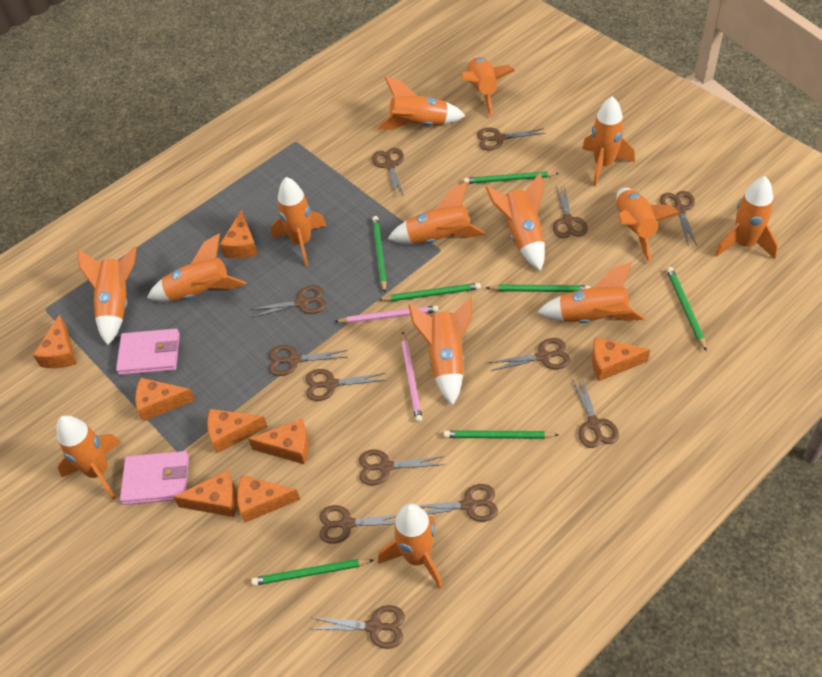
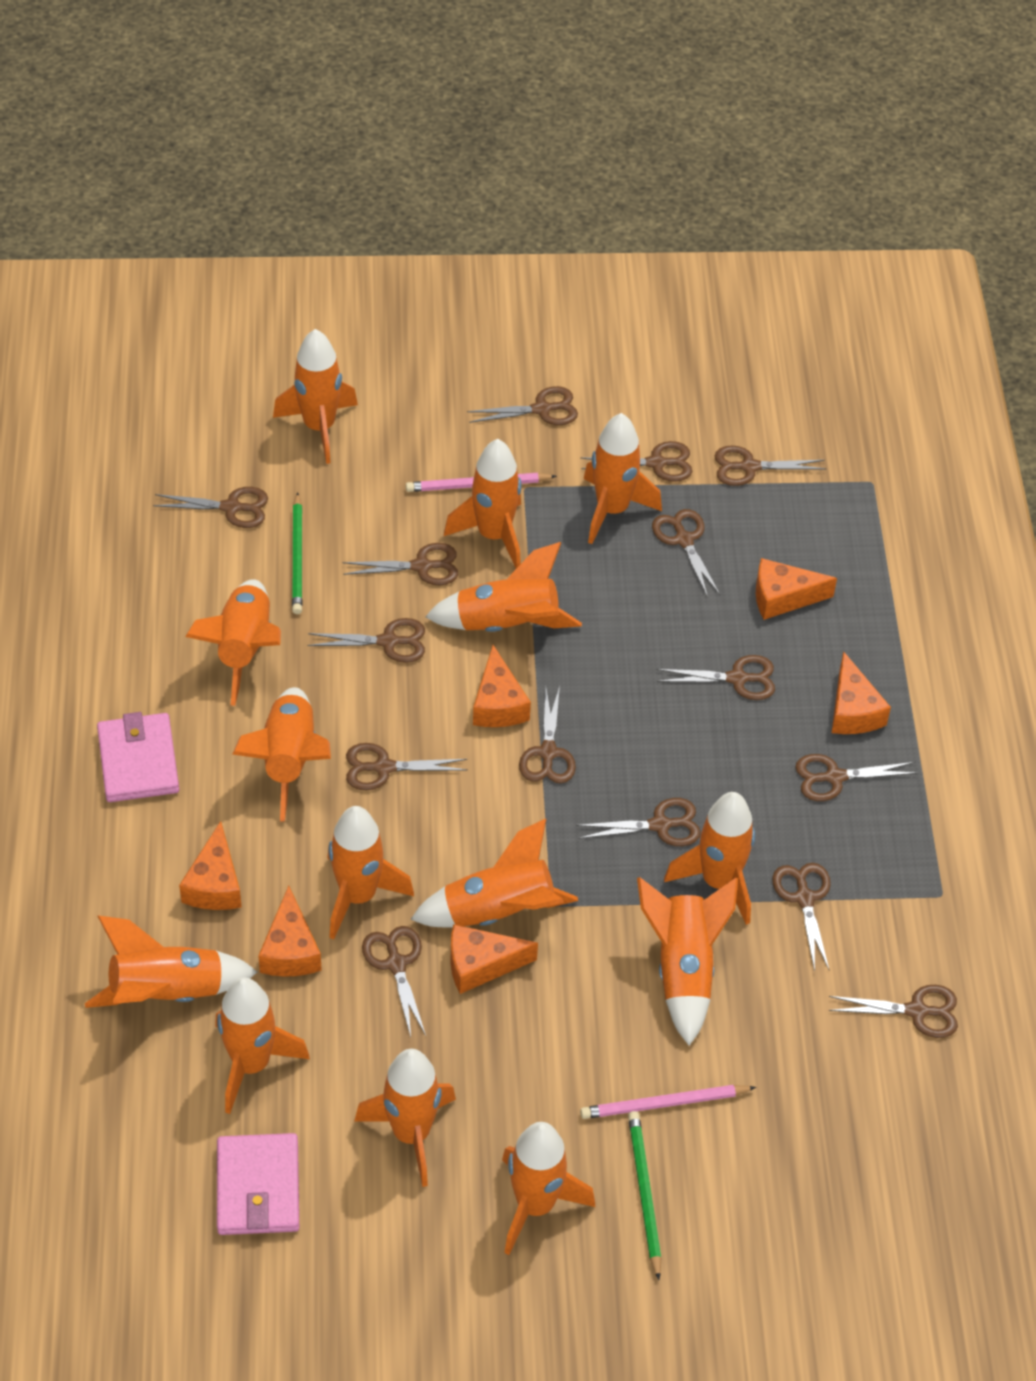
brown scissors: [250,285,326,317] [269,345,348,376] [306,369,386,401] [311,605,405,649] [319,505,397,544] [359,450,445,485] [372,148,404,196] [418,484,498,522] [477,127,546,150] [488,338,571,371] [553,184,588,238] [572,375,619,448] [660,191,697,247] = 13 -> [153,487,268,528] [308,618,425,663] [343,543,458,585] [346,743,467,791] [362,926,426,1037] [467,386,578,425] [519,686,576,783] [576,798,701,846] [580,441,692,482] [652,509,720,598] [657,655,775,700] [714,445,826,486] [772,863,831,971] [795,754,918,801] [829,985,958,1038] = 15
green pencil: [251,559,374,586] [372,216,387,293] [379,283,481,302] [444,430,558,439] [464,171,559,184] [486,284,591,292] [667,267,707,351] = 7 -> [292,492,303,614] [628,1111,661,1280] = 2
orange cheese: [33,314,77,368] [135,378,195,421] [173,470,237,517] [207,409,268,453] [220,210,258,259] [237,475,300,523] [248,418,309,464] [592,337,650,381] = 8 -> [179,821,242,910] [258,886,322,977] [450,924,538,994] [473,645,531,727] [756,558,837,620] [832,651,891,734] = 6

